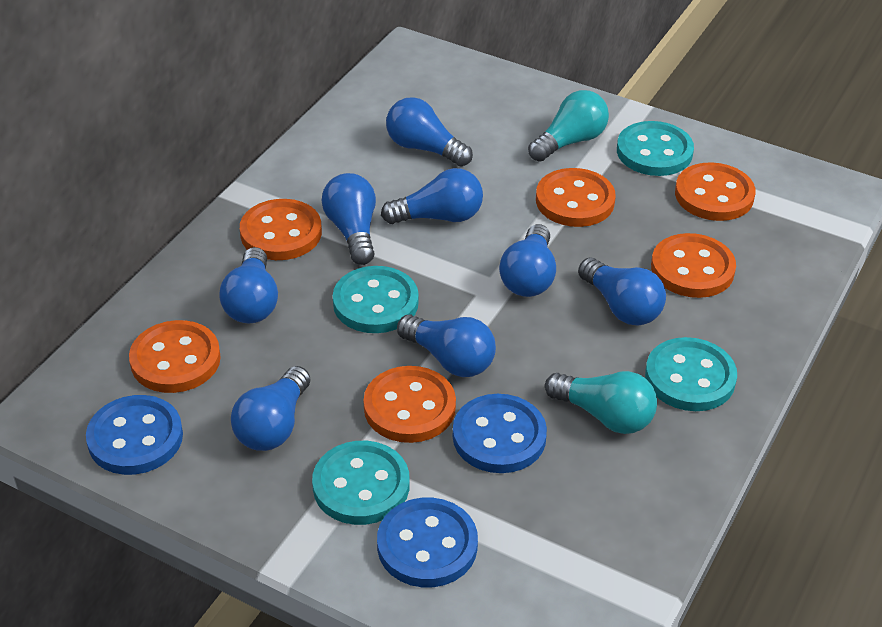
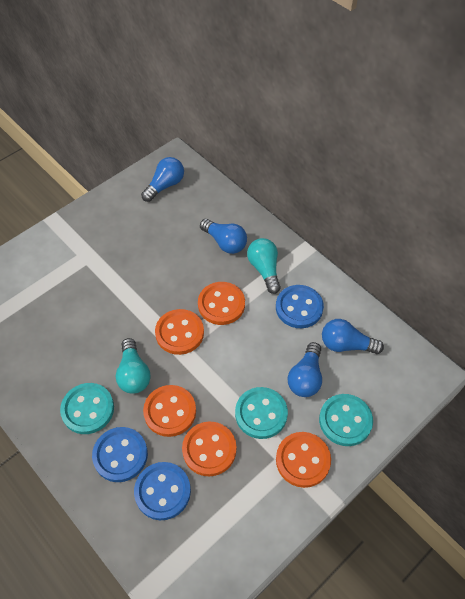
blue light bulb: [219,247,278,324] [231,366,310,451] [321,173,376,265] [381,168,483,224] [386,97,473,166] [397,315,496,377] [499,224,556,297] [578,258,666,326] = 8 -> [141,157,184,202] [200,219,247,254] [288,342,322,397] [322,319,384,354] = 4
orange button: [129,320,221,393] [240,199,322,260] [363,366,456,443] [536,168,616,227] [651,233,736,298] [675,162,756,221] = 6 -> [143,385,196,437] [155,309,204,355] [182,422,236,476] [198,282,245,325] [276,432,331,488] = 5
turquoise button: [312,441,409,525] [333,266,419,333] [617,121,694,176] [645,337,737,411] = 4 -> [60,383,114,434] [235,387,288,439] [319,394,373,446] = 3

